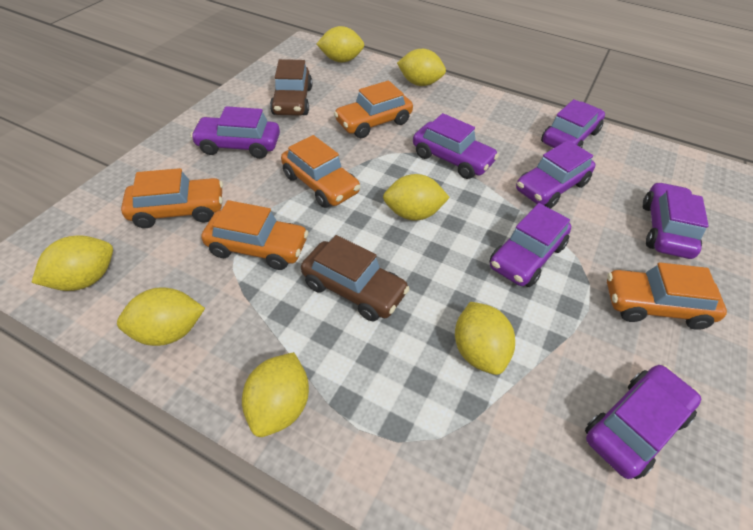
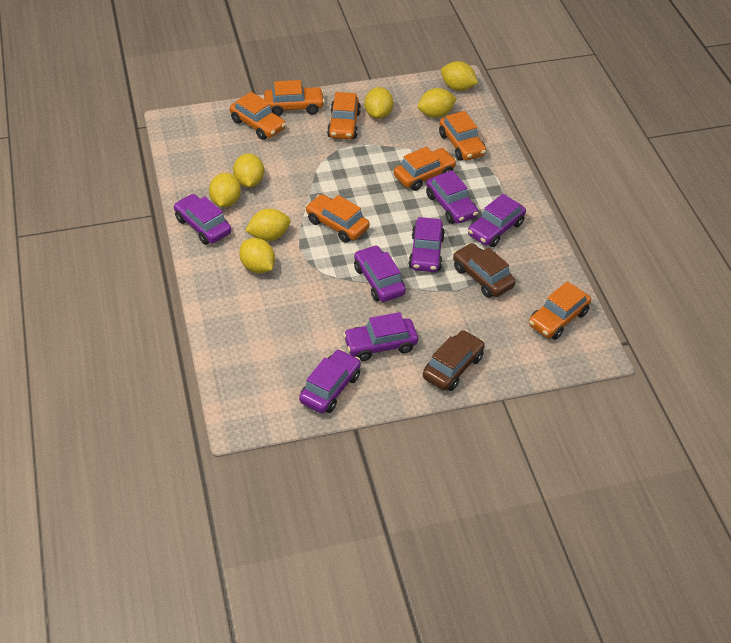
orange car: [121,168,223,228] [201,200,309,270] [281,135,361,208] [334,81,413,138] [607,262,727,330] = 5 -> [230,92,286,140] [264,80,325,116] [305,194,369,243] [327,92,361,139] [394,146,457,191] [439,111,486,161] [529,282,591,340] = 7

